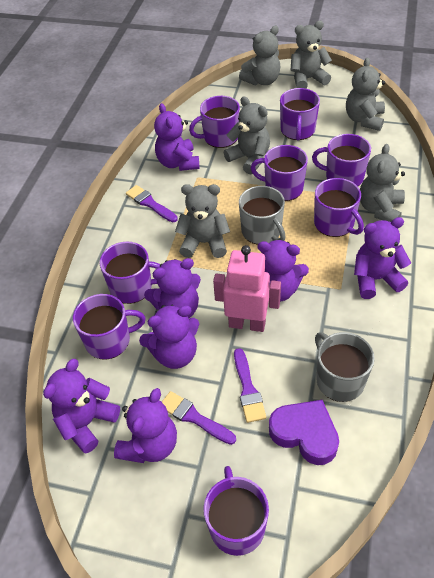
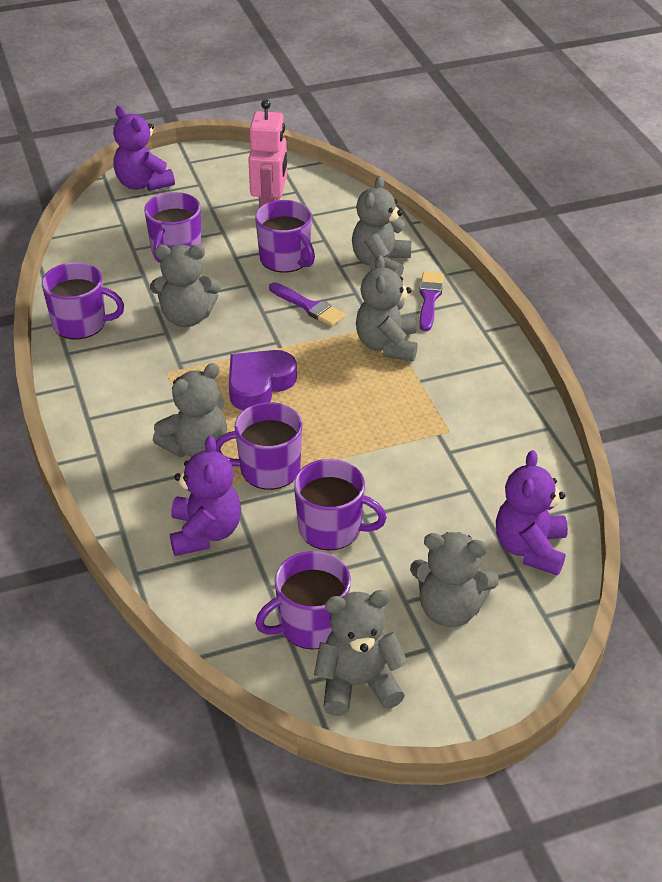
grey mug: [239,186,286,245] [315,332,375,402] = 2 -> none = 0
purple brush: [126,185,178,222] [162,391,236,445] [234,348,266,423] = 3 -> [269,282,346,326] [419,272,444,331] = 2
purple mug: [73,294,146,360] [100,241,160,304] [189,96,240,148] [203,466,269,556] [251,145,308,201] [280,88,320,141] [312,134,371,186] [314,178,364,237] = 8 -> [42,262,124,339] [144,192,201,263] [215,402,303,490] [255,200,315,273] [255,551,351,650] [294,459,387,550] = 6
purple teddy bear: [43,359,120,453] [114,388,177,463] [139,305,199,369] [144,258,201,318] [154,103,200,171] [258,240,309,302] [354,217,411,299] = 7 -> [113,106,175,191] [170,436,241,556] [496,450,568,576] = 3

